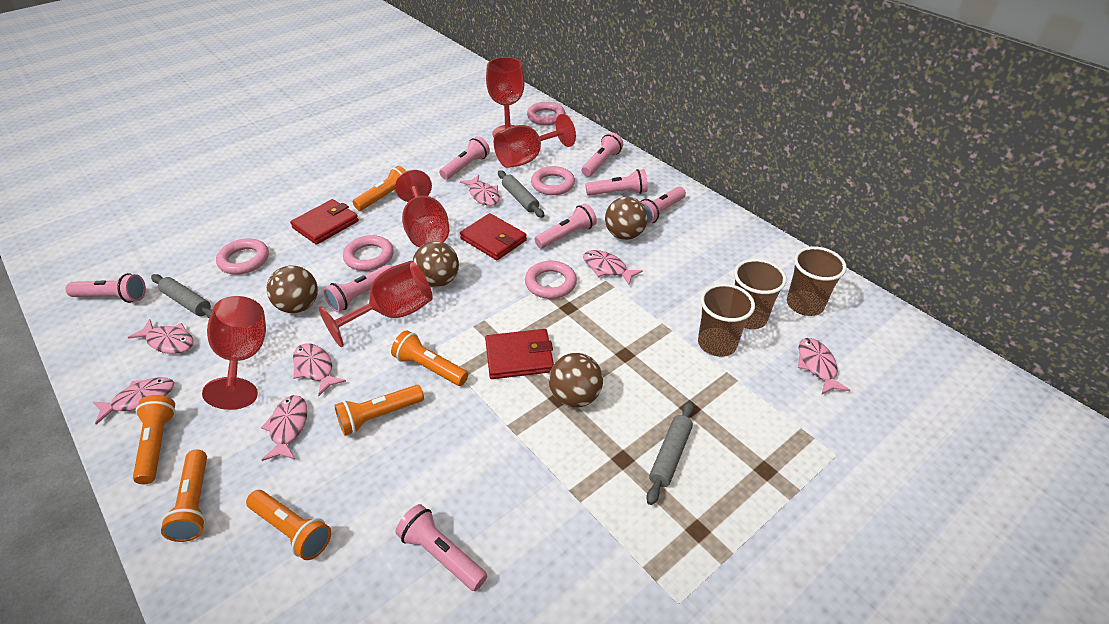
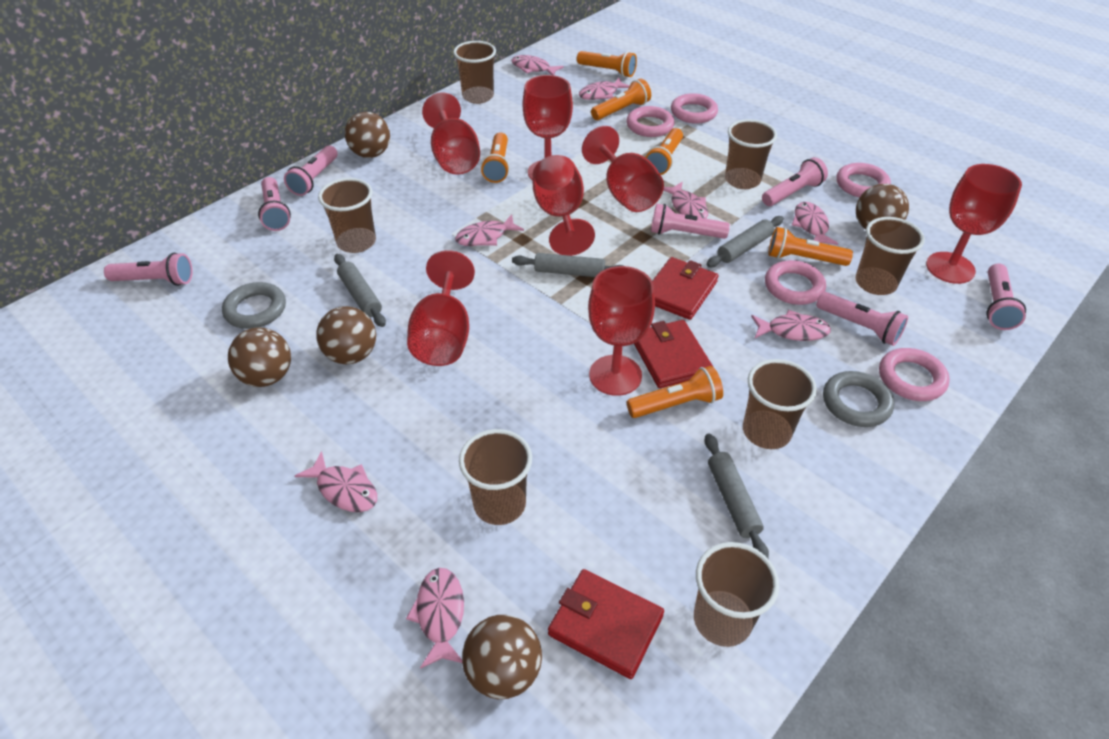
brown ball: [267,266,318,313] [413,241,459,287] [549,353,603,408] [605,197,648,240] = 4 -> [228,327,291,387] [316,306,376,364] [345,112,390,158] [462,615,542,699] [856,184,909,230] = 5
brown cup: [698,284,755,357] [734,259,787,329] [787,246,847,316] = 3 -> [318,178,376,253] [453,41,496,104] [459,429,532,525] [694,542,779,647] [725,119,777,189] [743,359,817,449] [855,217,925,295] = 7
grey ring: none = 0 -> [222,282,286,329] [823,371,894,427] = 2
grey rolling pin: [151,274,212,318] [498,170,544,218] [646,401,694,505] = 3 -> [334,254,386,327] [512,253,623,277] [704,433,769,558] [706,216,784,267] = 4
pink fish: [93,377,174,425] [128,319,194,354] [261,395,307,461] [293,343,346,396] [460,175,500,206] [583,250,643,285] [798,338,850,394] = 7 -> [295,451,377,512] [406,568,464,669] [455,215,524,246] [511,55,564,75] [579,78,630,100] [663,182,708,219] [751,310,831,341] [792,202,838,245] = 8
pink flashlight: [65,273,146,303] [324,265,392,312] [395,504,487,591] [439,136,490,180] [535,203,597,249] [581,132,623,177] [585,169,648,196] [640,187,686,225] = 8 -> [104,253,193,286] [258,177,291,231] [284,145,338,196] [651,204,730,239] [762,157,828,206] [816,292,908,346] [986,263,1026,330] = 7
red goblet: [202,296,266,410] [319,261,433,347] [395,170,450,247] [486,57,525,137] [494,114,576,168] = 5 -> [407,250,475,366] [422,92,480,175] [523,75,573,180] [533,155,595,256] [582,126,664,212] [588,266,655,396] [926,164,1022,284] = 7

